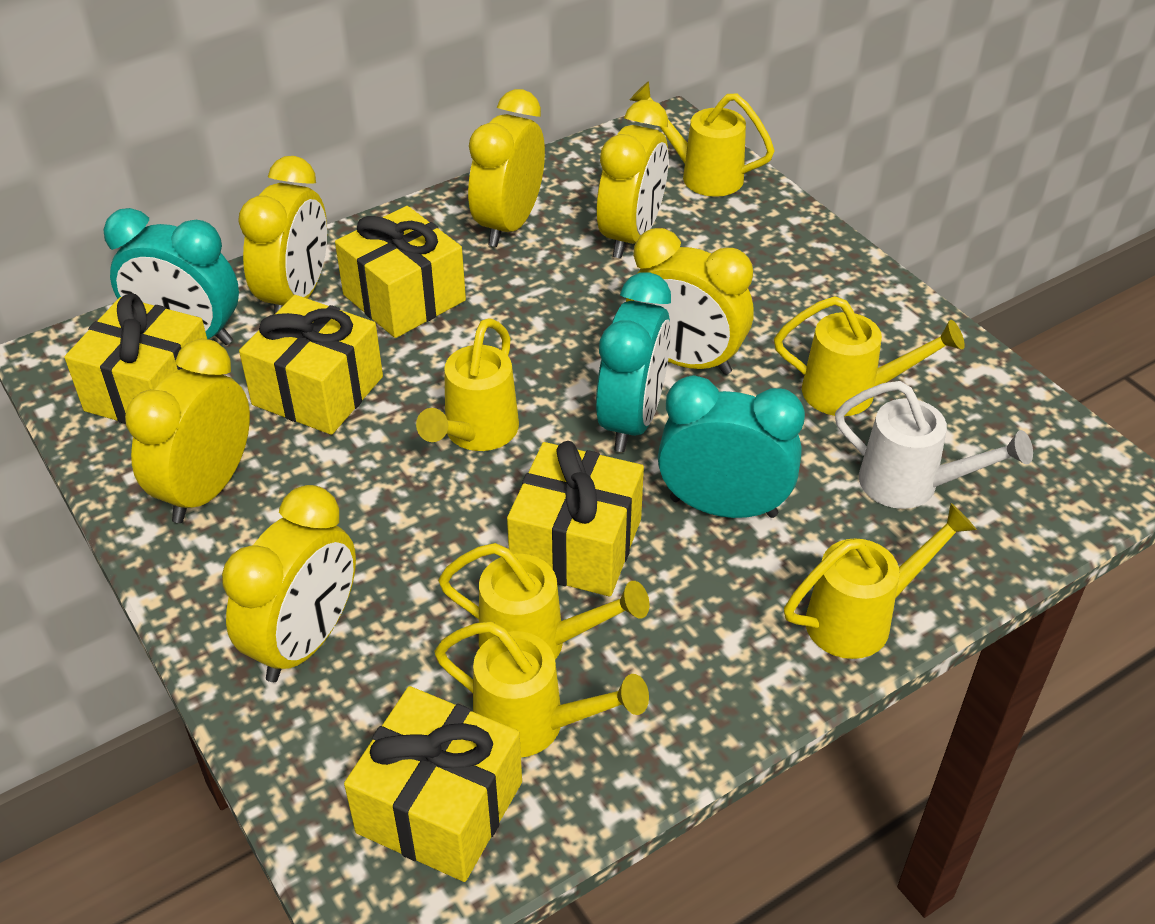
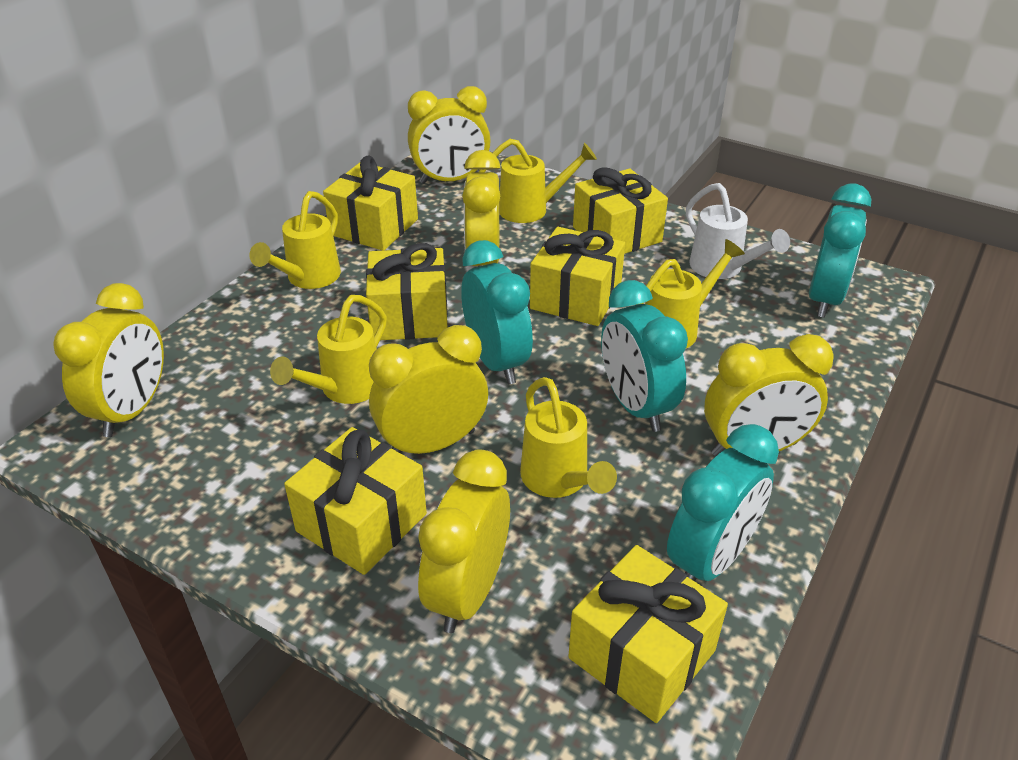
turquoise clock: [104,208,239,345] [596,272,671,452] [658,375,805,518] = 3 -> [461,240,533,384] [601,280,688,432] [667,424,779,581] [809,184,871,318] = 4
yellow gift: [64,294,207,424] [239,295,383,435] [335,206,466,338] [344,686,522,882] [507,441,644,597] = 5 -> [284,427,427,575] [323,155,418,251] [366,243,448,340] [530,227,625,326] [568,545,728,723] [573,167,668,254] = 6
yellow watering can: [416,318,519,451] [434,622,649,758] [438,543,649,659] [630,81,775,197] [774,296,965,416] [784,503,977,659] = 6 -> [249,191,341,289] [270,295,387,404] [479,139,597,223] [520,377,617,498] [636,239,745,348] = 5

